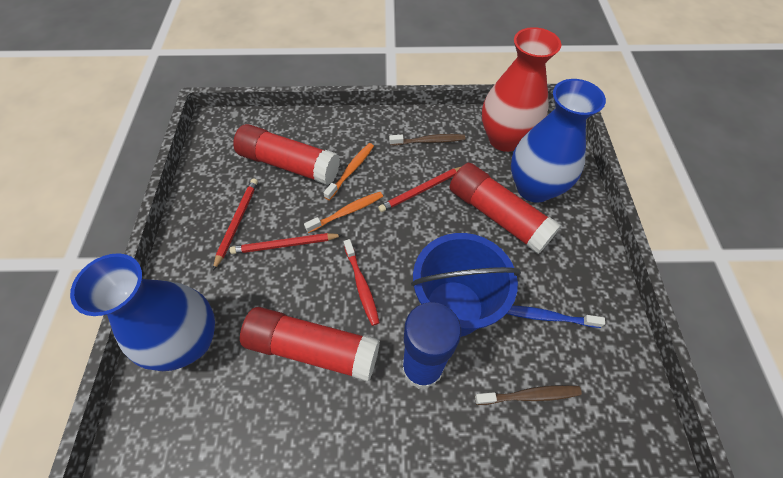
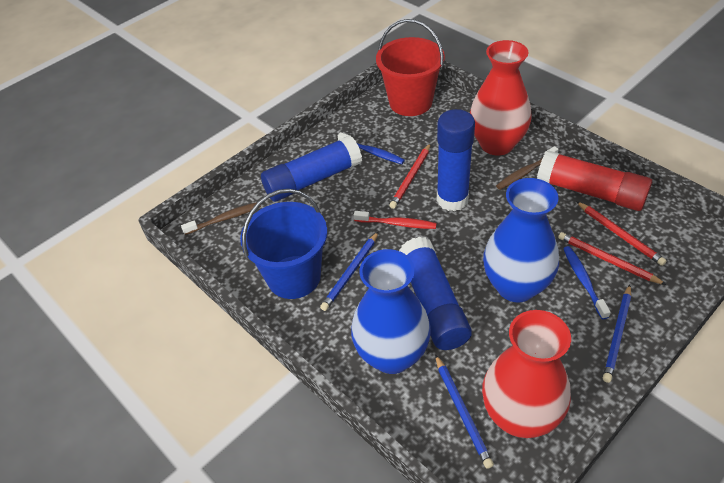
blue glue stick: [402,302,461,389] = 1 -> [261,135,362,202] [399,237,472,350] [437,109,475,211] = 3
blue pencil: none = 0 -> [320,231,379,311] [435,354,494,469] [603,285,631,383] = 3
blue toothbrush: [506,306,605,328] = 1 -> [338,132,405,164] [563,246,611,320] = 2
orange toothbrush: [304,192,383,233] [323,143,374,200] = 2 -> none = 0
red bucket: none = 0 -> [376,19,445,116] = 1
red glue stick: [233,124,340,185] [240,307,380,382] [449,163,561,254] = 3 -> [537,150,652,211] = 1
red vase: [482,27,561,152] = 1 -> [470,40,532,156] [482,310,571,438] = 2

